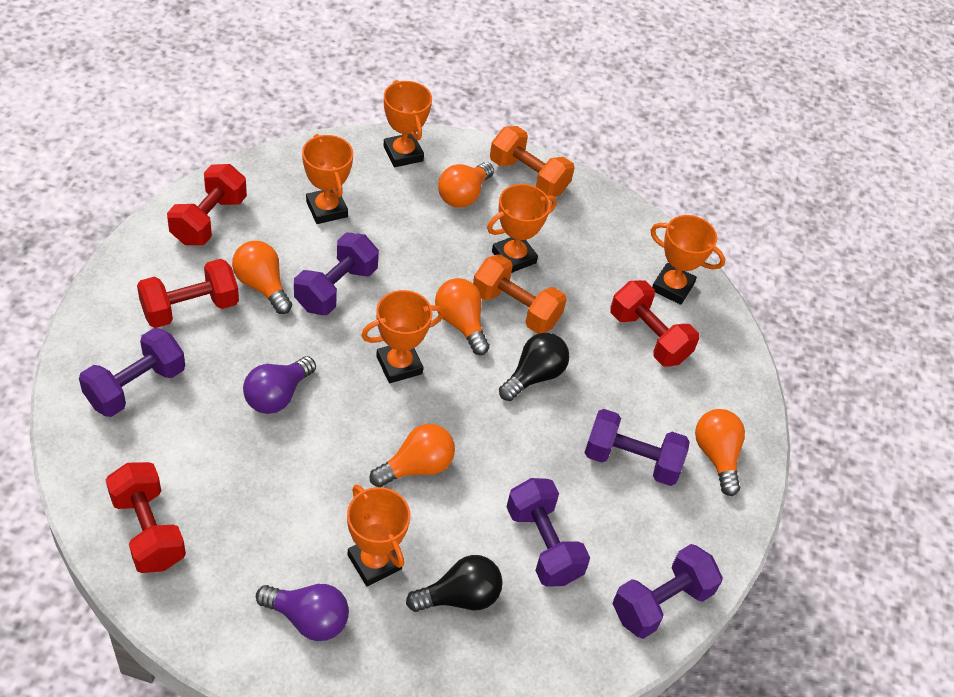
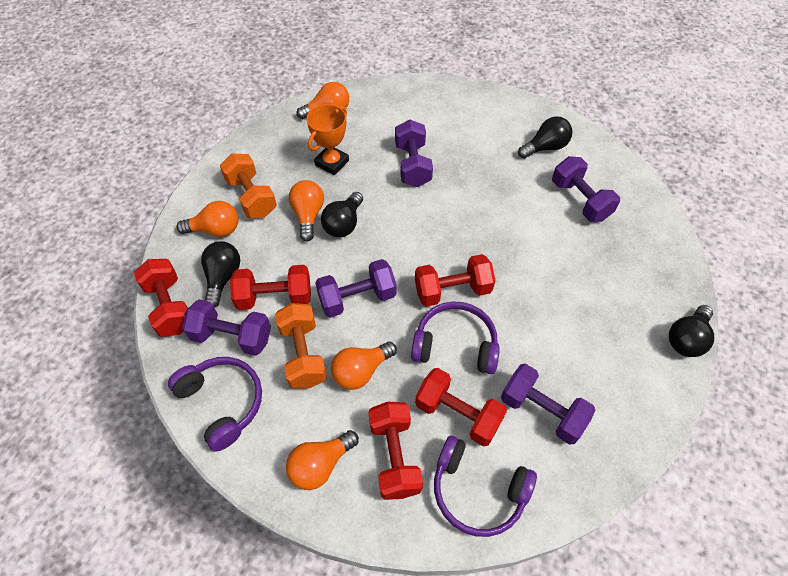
black light bulb: [406,555,503,612] [499,332,570,401] = 2 -> [201,241,240,308] [321,192,363,237] [518,116,572,159] [669,305,714,357] = 4
orange trophy: [302,134,353,224] [347,485,410,586] [361,290,444,383] [383,80,432,167] [487,184,557,273] [650,215,725,305] = 6 -> [307,104,349,175] = 1
purple headphones: none = 0 -> [168,357,262,452] [411,301,500,374] [434,436,537,537] = 3
purple light bulb: [243,356,316,414] [256,584,349,641] = 2 -> none = 0
red dumbbell: [106,462,186,573] [137,259,239,328] [167,164,247,245] [610,280,699,367] = 4 -> [134,259,188,337] [230,265,311,310] [368,402,423,500] [415,254,496,307] [415,368,507,446] = 5

